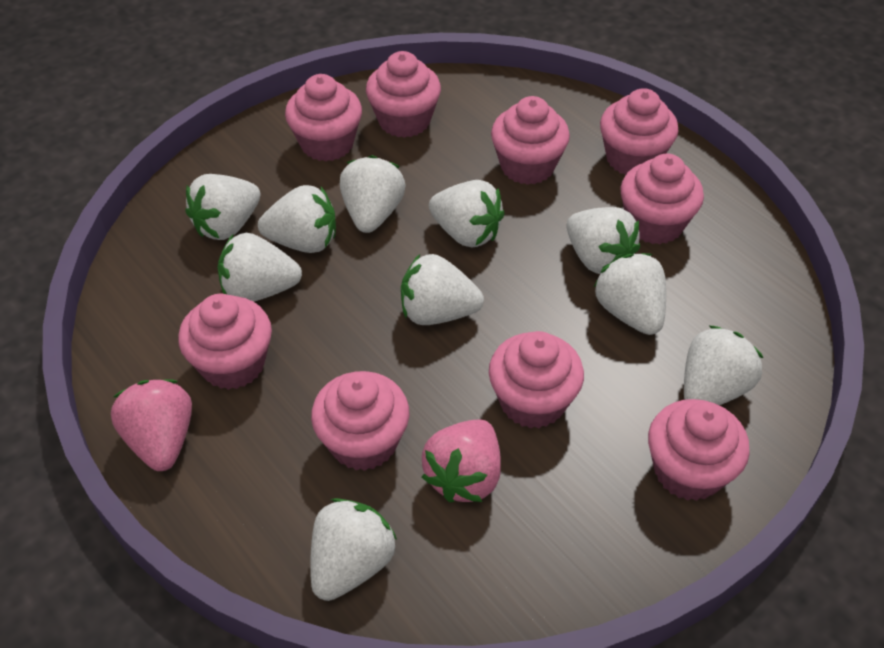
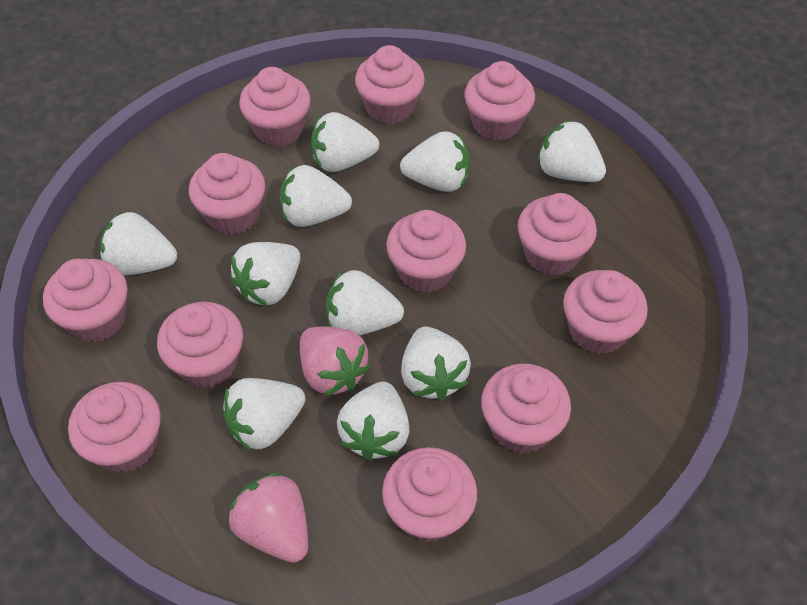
pink cupcake: [178,294,272,390] [285,74,362,162] [311,371,409,471] [366,51,441,138] [489,331,584,429] [491,96,570,185] [600,88,678,175] [620,153,704,245] [648,399,750,501] = 9 -> [43,259,128,343] [68,382,161,473] [157,302,243,388] [189,153,266,235] [239,67,311,146] [355,45,425,124] [382,447,477,543] [386,210,466,293] [464,61,535,141] [481,364,571,454] [517,193,597,276] [563,270,648,354] = 12

